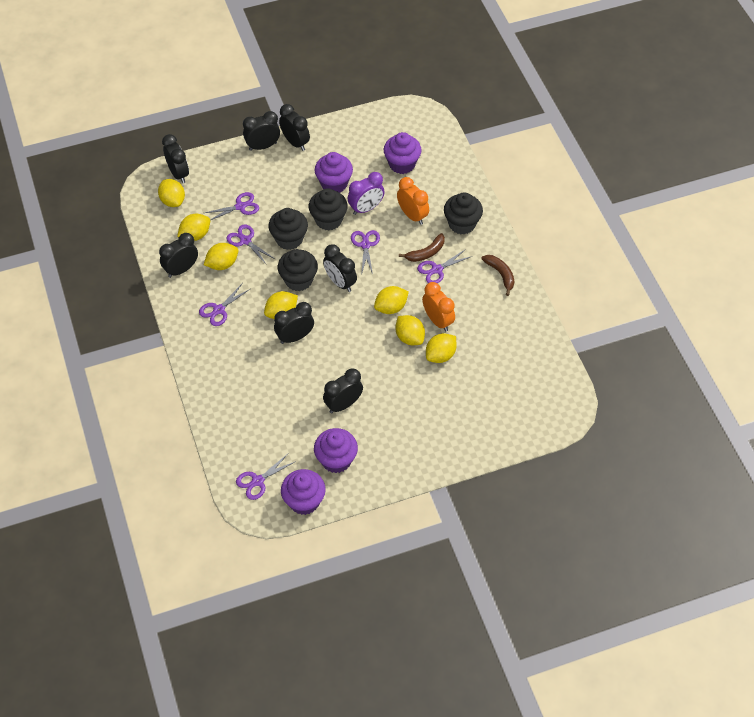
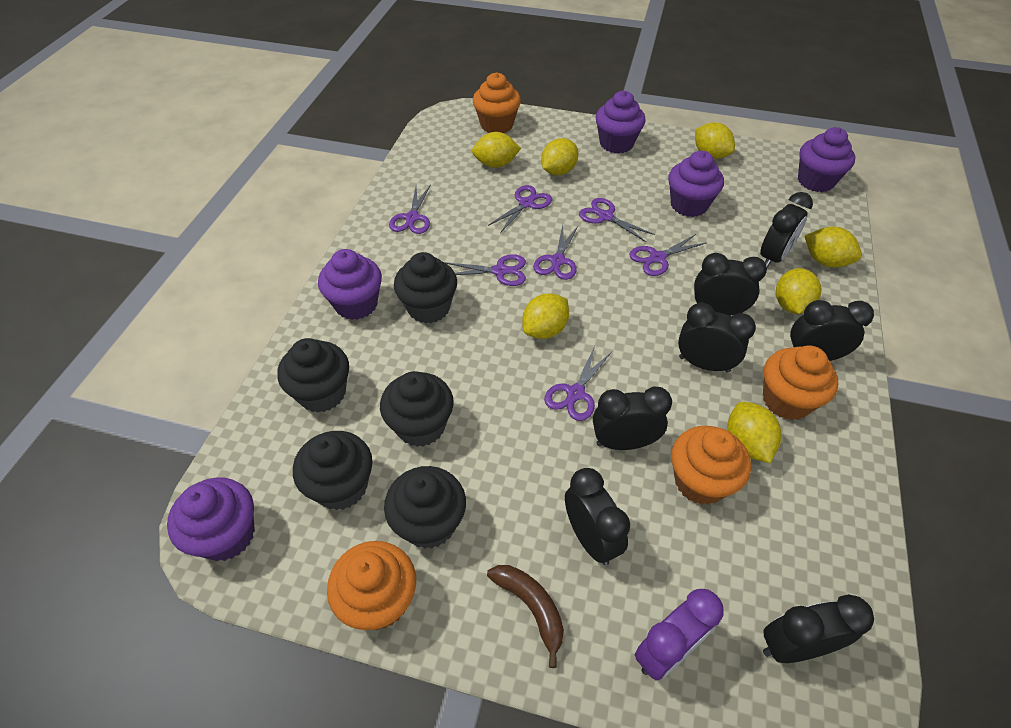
black cupcake: [268,208,308,250] [278,249,318,291] [309,188,348,231] [444,192,483,235] = 4 -> [277,338,349,413] [293,431,372,510] [380,371,454,447] [384,466,466,549] [394,252,457,324] = 5
brown banana: [399,233,445,262] [481,255,515,296] = 2 -> [487,565,564,668] = 1
orange clock: [397,177,429,225] [422,282,455,331] = 2 -> none = 0
orange cupcake: none = 0 -> [327,541,416,630] [473,72,521,133] [671,426,751,505] [763,345,838,420] = 4
purple cupcake: [281,469,326,515] [314,428,358,473] [315,152,353,193] [384,132,422,174] = 4 -> [167,477,255,561] [318,249,382,320] [595,91,646,153] [668,151,724,217] [798,127,855,192] = 5
purple scissors: [199,283,250,326] [205,192,259,220] [227,224,275,265] [236,454,296,500] [351,230,380,275] [417,249,472,283] = 6 -> [389,185,431,234] [444,254,526,286] [488,185,552,233] [533,225,578,280] [544,346,612,421] [579,198,655,242] [629,234,707,276] = 7

